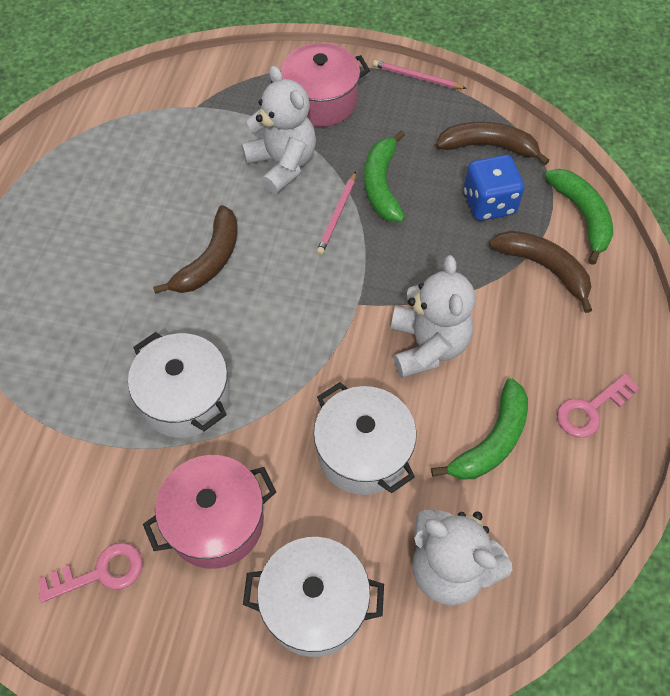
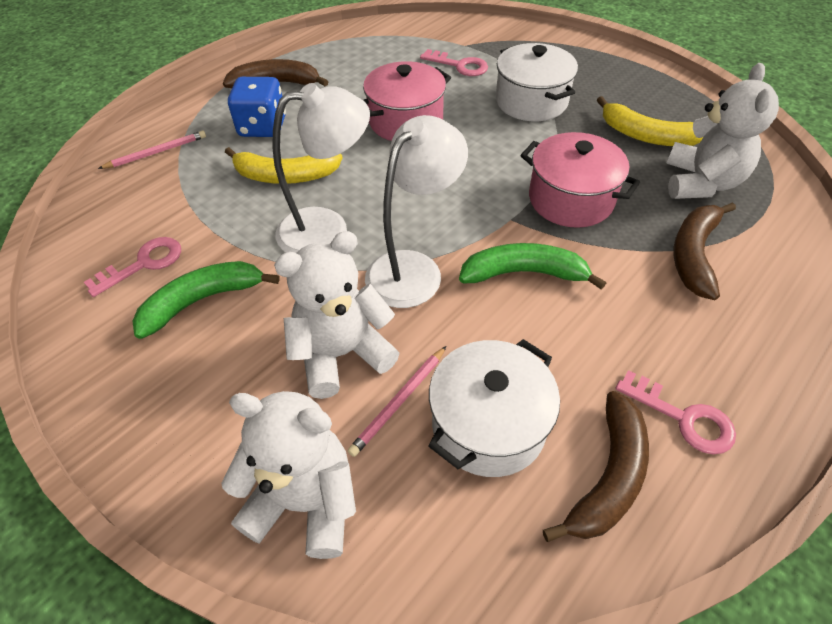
green banana: [364,130,405,222] [431,378,528,480] [545,169,613,265] = 3 -> [132,261,280,339] [459,243,606,290] = 2
pink key: [37,543,143,603] [557,374,639,438] = 2 -> [84,237,181,297] [420,49,488,76] [615,370,736,454] = 3
white lamp: none = 0 -> [272,83,370,253] [365,115,468,308] = 2
white pot: [128,332,230,438] [243,537,384,657] [314,382,417,495] = 3 -> [428,339,560,477] [496,43,578,121] = 2
yellow banana: none = 0 -> [225,147,343,184] [597,96,703,146] = 2

